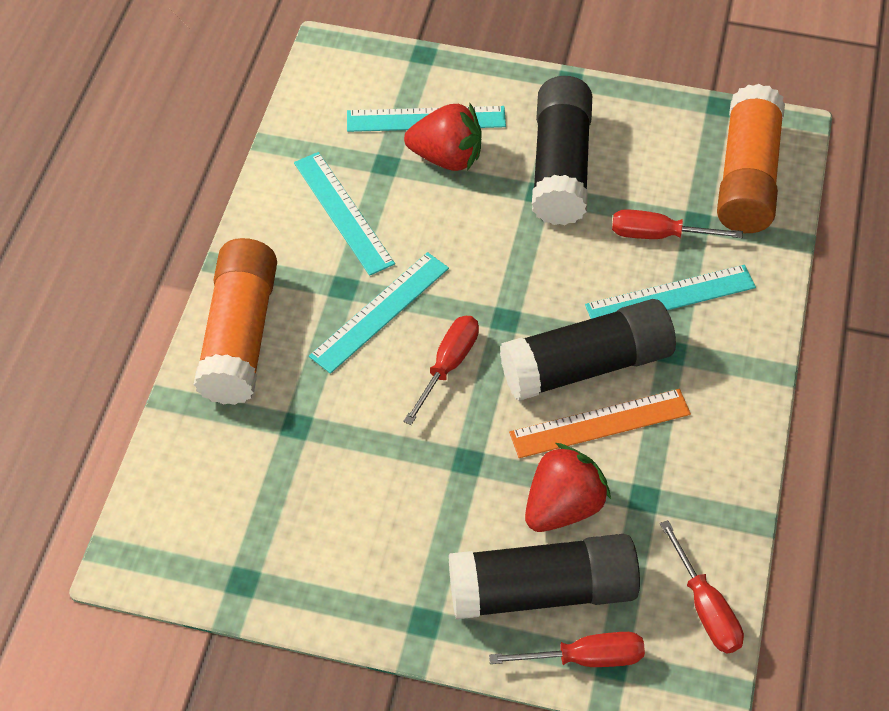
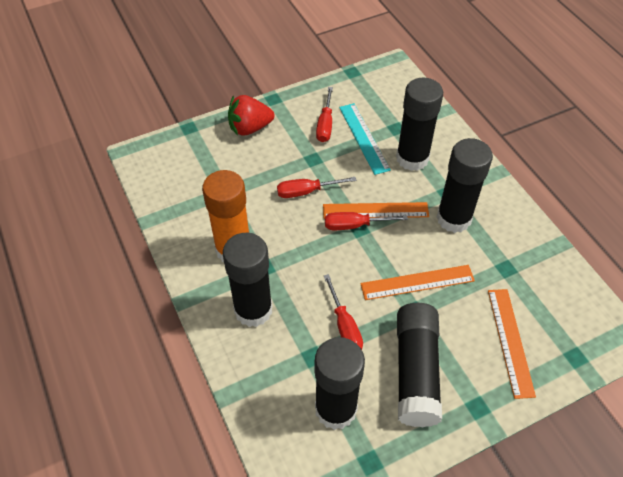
black glue stick: [449,534,640,619] [500,299,676,401] [532,76,592,225] = 3 -> [223,233,273,327] [315,337,365,430] [396,78,443,171] [397,303,442,427] [436,138,493,233] = 5
orange glue stick: [193,238,277,405] [717,84,785,233] = 2 -> [202,170,249,262] = 1
orange ruler: [509,389,691,458] = 1 -> [323,202,429,219] [360,265,475,300] [488,289,536,399] = 3
red strawberry: [404,103,481,171] [525,443,611,532] = 2 -> [228,95,275,136] = 1
turquoise ruler: [294,152,395,276] [309,252,449,374] [347,106,506,132] [585,265,756,319] = 4 -> [339,103,391,175] = 1

